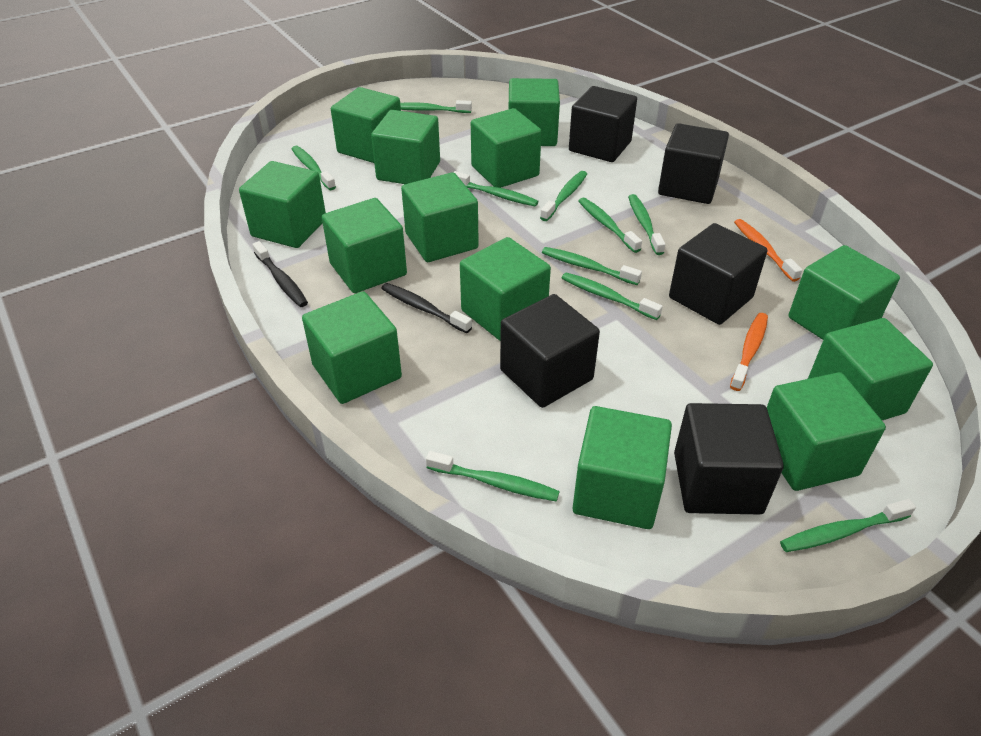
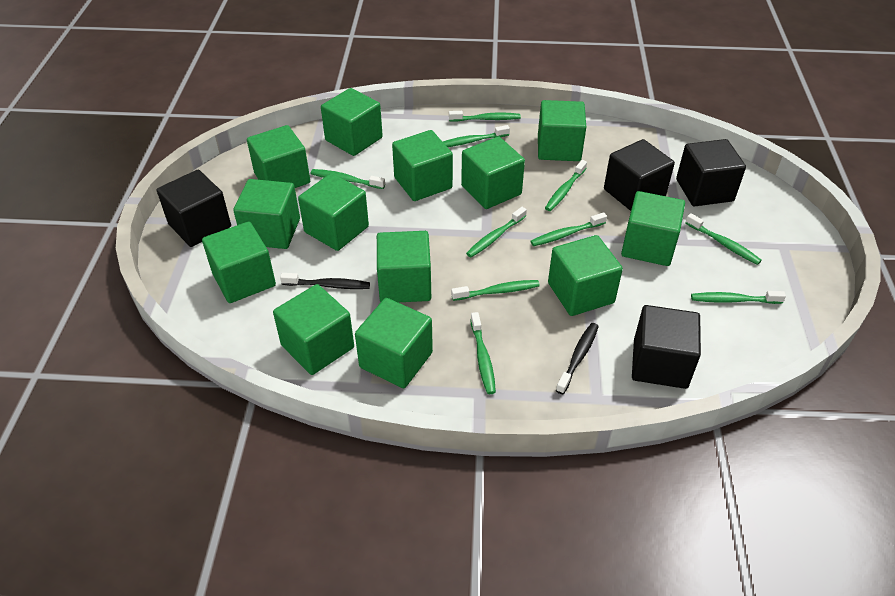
black cube: [500,294,600,408] [569,86,637,162] [658,123,729,204] [669,223,767,325] [674,403,784,514] = 5 -> [157,170,231,247] [604,139,675,211] [632,305,701,389] [676,139,746,206] = 4
orange toothbrush: [730,313,768,391] [734,219,802,282] = 2 -> none = 0

